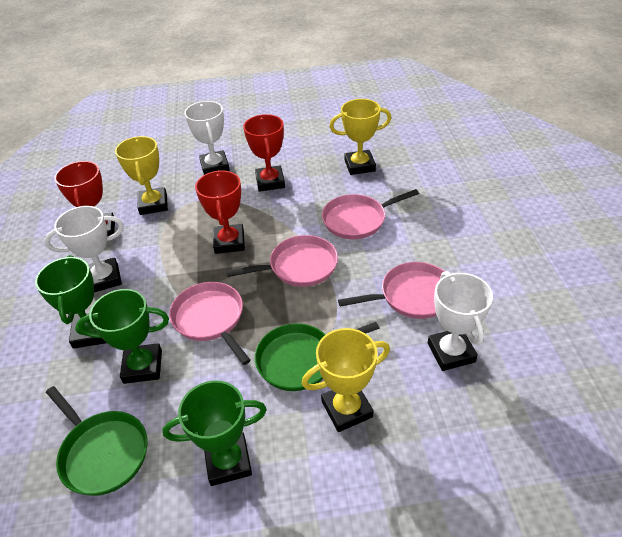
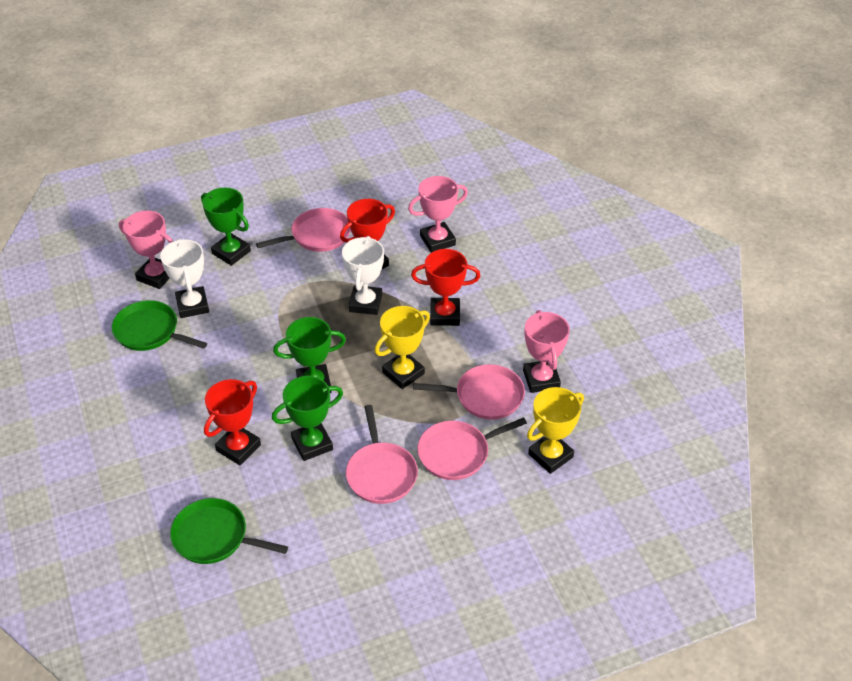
pink trophy: none = 0 -> [119,211,173,289] [408,176,468,253] [523,310,570,393] = 3
white trophy: [44,206,124,293] [184,101,230,175] [428,271,493,371] = 3 -> [160,239,209,318] [342,236,384,315] = 2
yellow trophy: [115,136,168,215] [302,328,390,432] [329,99,391,175] = 3 -> [375,306,430,389] [527,387,584,474] = 2

